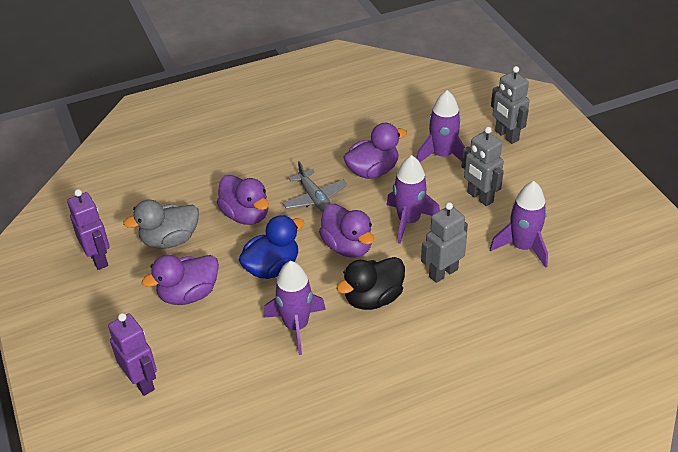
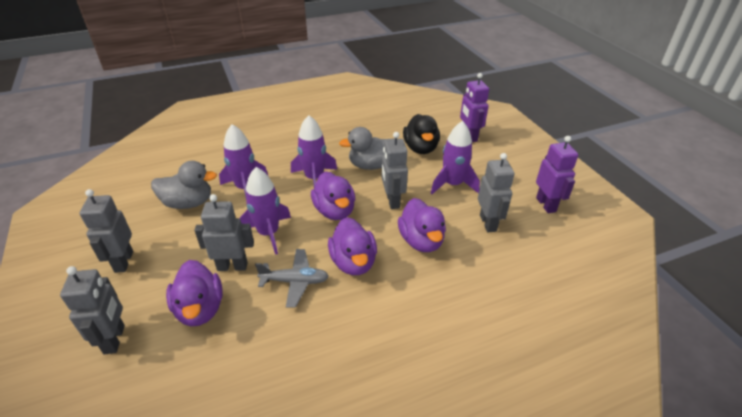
blue duck: [238,215,304,279] = 1 -> none = 0
grey duck: [123,200,199,249] = 1 -> [151,161,217,209] [339,127,390,170] = 2
grey robot: [421,202,468,283] [462,127,504,206] [491,66,529,144] = 3 -> [60,266,125,354] [80,189,133,273] [194,194,254,271] [382,132,408,209] [478,153,515,232] = 5

